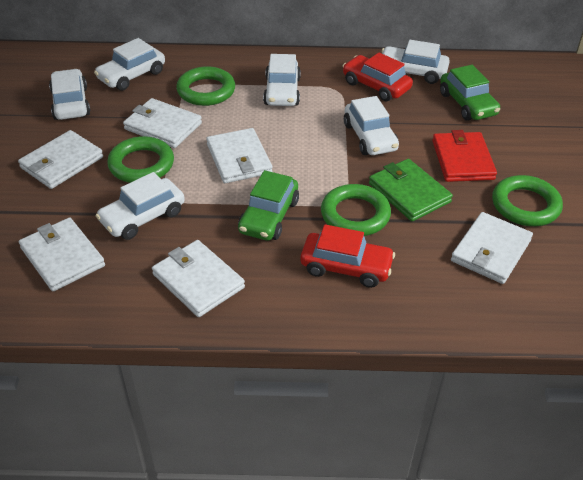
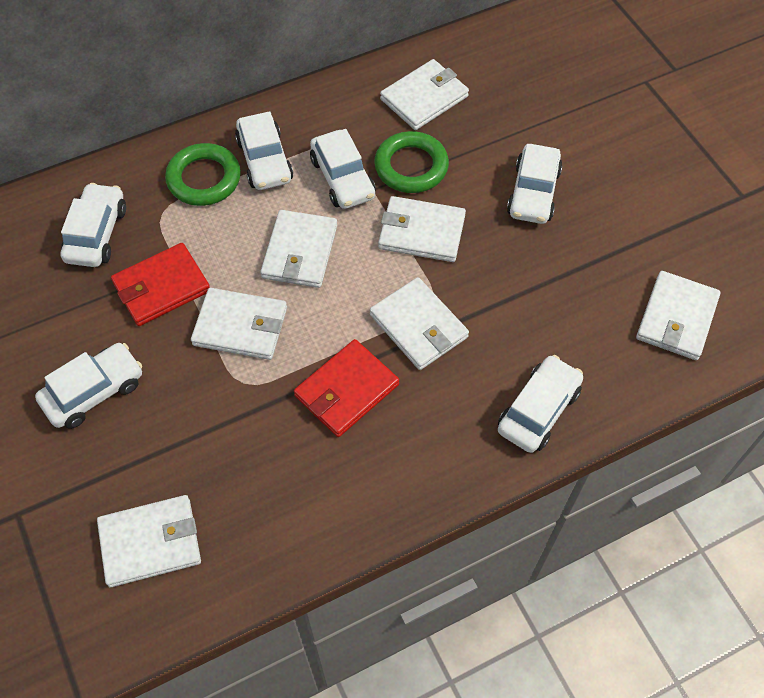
green car: [238,170,299,241] [440,65,500,121] = 2 -> none = 0
green ring: [107,136,174,183] [176,66,235,106] [321,184,391,236] [492,175,563,226] = 4 -> [165,143,241,206] [374,131,449,193] = 2
green wallet: [369,159,453,221] = 1 -> none = 0
red car: [300,224,395,288] [343,53,413,101] = 2 -> none = 0
red wallet: [432,130,497,182] = 1 -> [111,243,210,326] [294,339,399,437] = 2
white wallet: [18,130,103,189] [19,218,105,291] [123,98,202,148] [152,240,245,317] [206,128,273,183] [451,212,533,284] = 6 -> [97,495,201,587] [191,288,287,360] [260,210,337,288] [370,277,469,370] [378,196,466,262] [380,59,469,130] [636,271,721,360] = 7

